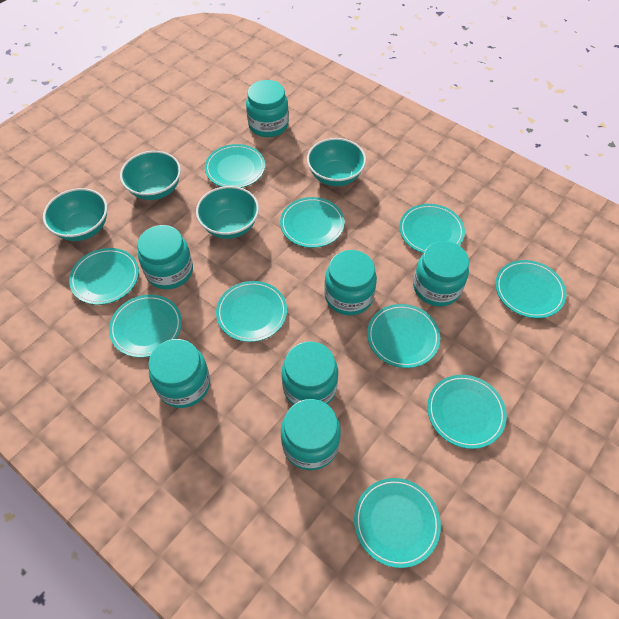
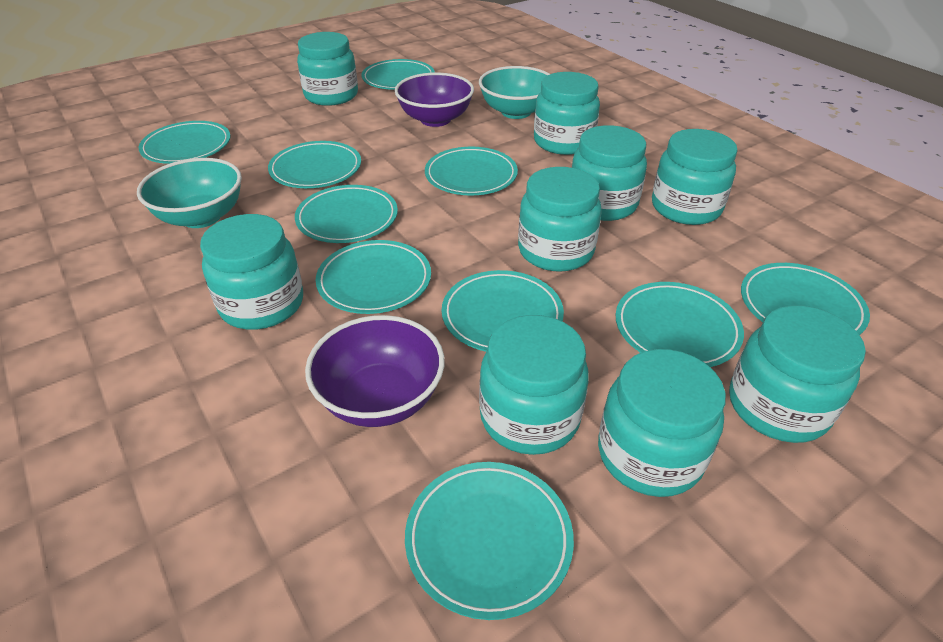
purple bowl: none = 0 -> [305,315,445,427] [395,73,474,127] = 2
turquoise bowl: [43,188,107,241] [120,151,181,200] [196,186,259,239] [307,138,366,186] = 4 -> [137,158,242,228] [479,66,550,119] = 2
turquoise jar: [137,225,193,289] [148,339,210,408] [246,80,289,137] [281,399,341,470] [282,341,338,405] [324,250,377,315] [413,241,469,306] = 7 -> [200,214,303,330] [297,32,358,106] [479,315,589,455] [518,167,602,272] [534,72,600,155] [572,125,647,221] [598,349,726,497] [652,129,738,225] [729,305,866,443] = 9

